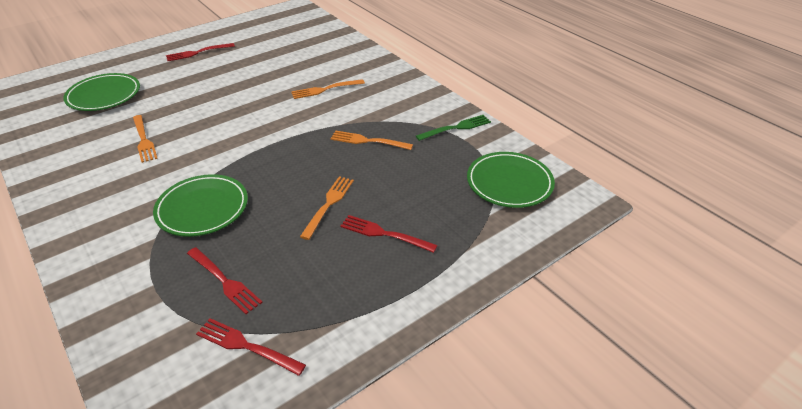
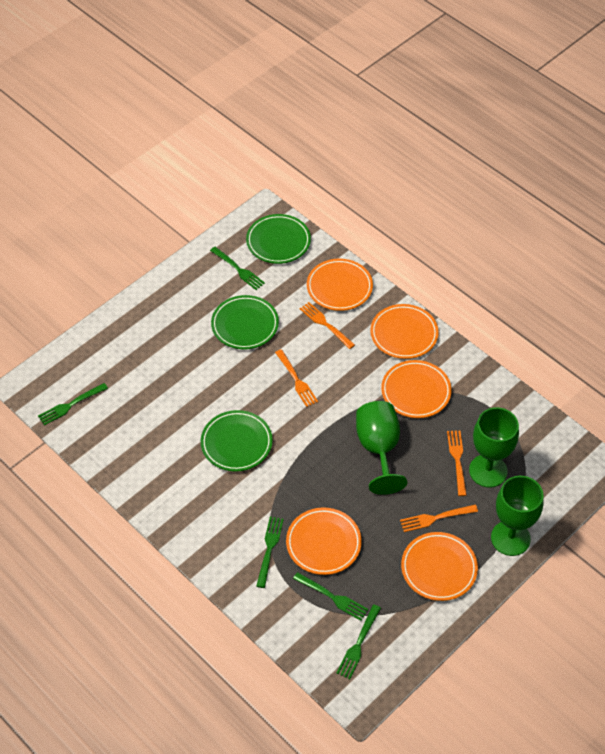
green fork: [416,115,491,141] = 1 -> [38,383,108,426] [210,247,265,290] [256,517,284,588] [293,572,368,621] [336,604,381,679] = 5
green goblet: none = 0 -> [356,401,407,495] [469,407,519,487] [491,476,544,556] = 3
orange plate: none = 0 -> [286,508,362,575] [307,259,373,311] [370,304,439,359] [381,360,452,418] [401,532,478,601] = 5
red fork: [166,43,235,61] [187,247,263,314] [196,318,306,376] [340,215,438,253] = 4 -> none = 0

